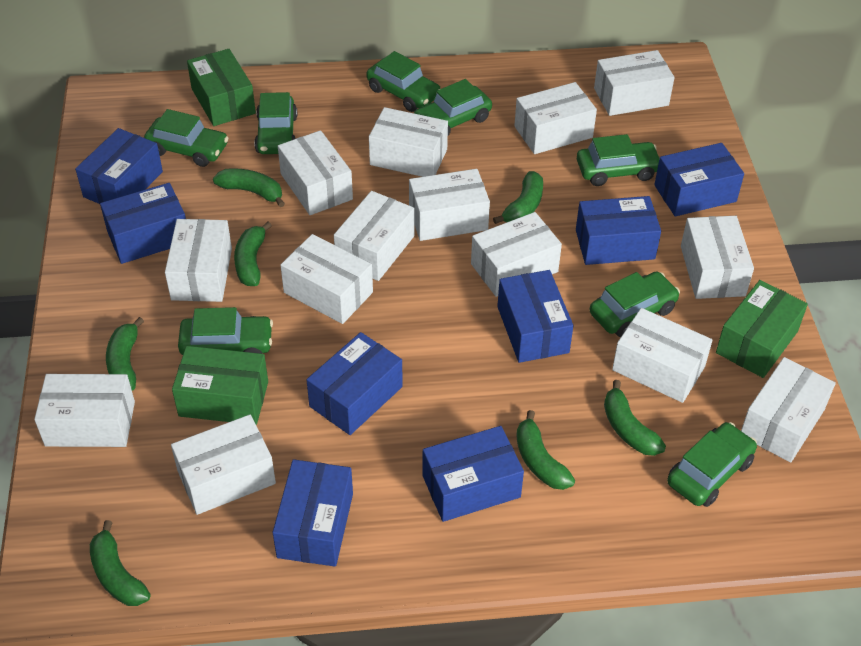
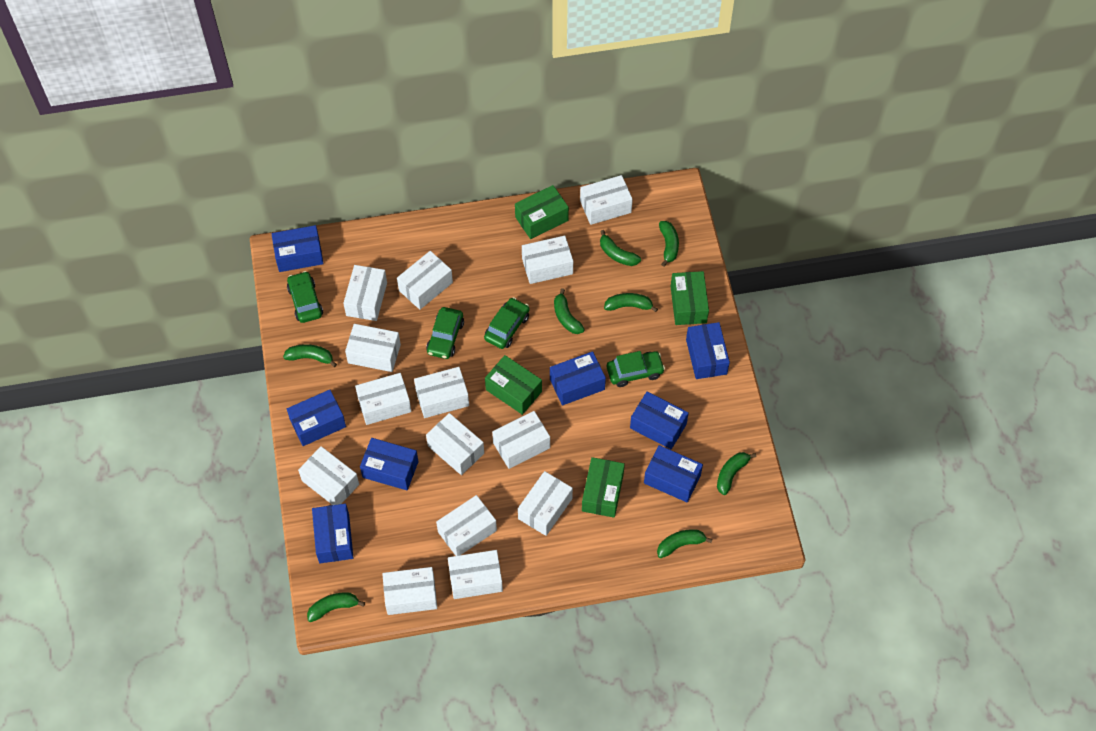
green banana: [90,520,150,606] [106,317,144,390] [213,168,285,207] [234,222,272,286] [493,171,543,224] [516,410,575,490] [604,380,666,456] = 7 -> [283,344,337,367] [307,592,365,622] [554,288,585,334] [600,230,641,266] [604,293,658,312] [657,529,713,558] [659,221,679,267] [717,452,756,495] = 8
green box: [172,346,268,425] [187,49,256,126] [716,280,808,378] = 3 -> [485,355,542,415] [515,185,569,239] [582,457,625,518] [671,271,709,325] = 4
green car: [144,109,228,167] [178,307,273,355] [254,92,297,154] [366,51,441,112] [414,79,492,136] [577,134,660,186] [590,271,680,337] [667,422,757,507] = 8 -> [287,271,323,323] [426,307,464,359] [484,297,530,349] [607,351,665,387] = 4

